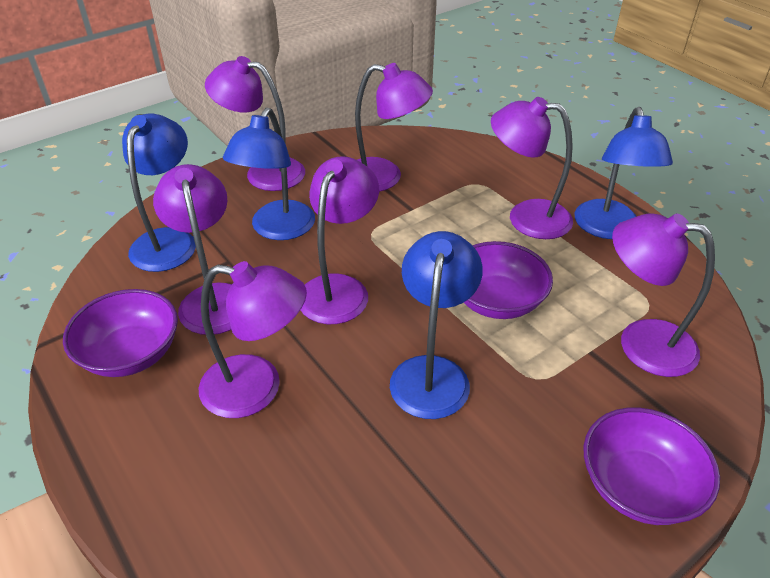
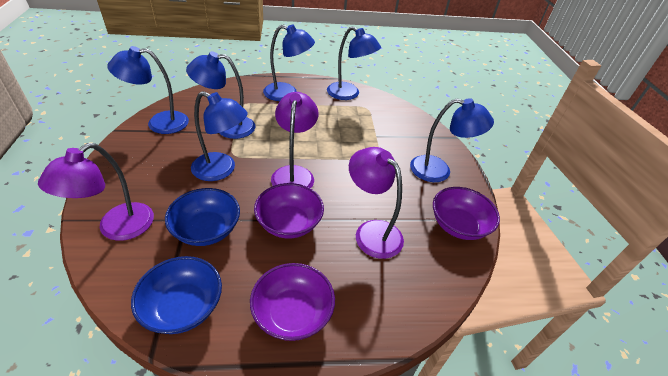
blue bowl: none = 0 -> [131,256,222,334] [165,188,240,246] = 2
blue lamp: [122,113,196,272] [223,108,315,240] [390,231,483,419] [575,107,673,239] = 4 -> [107,46,189,134] [186,51,255,139] [191,91,248,181] [263,24,315,101] [327,26,381,100] [410,98,494,182] = 6
purple lamp: [153,164,232,335] [199,261,307,418] [205,56,305,191] [301,156,379,324] [355,63,433,192] [491,97,573,239] [612,213,715,377] = 7 -> [38,143,154,241] [271,92,318,188] [349,147,404,259] = 3

